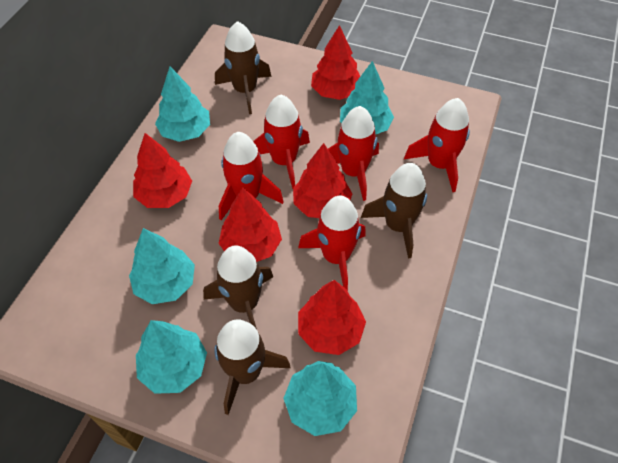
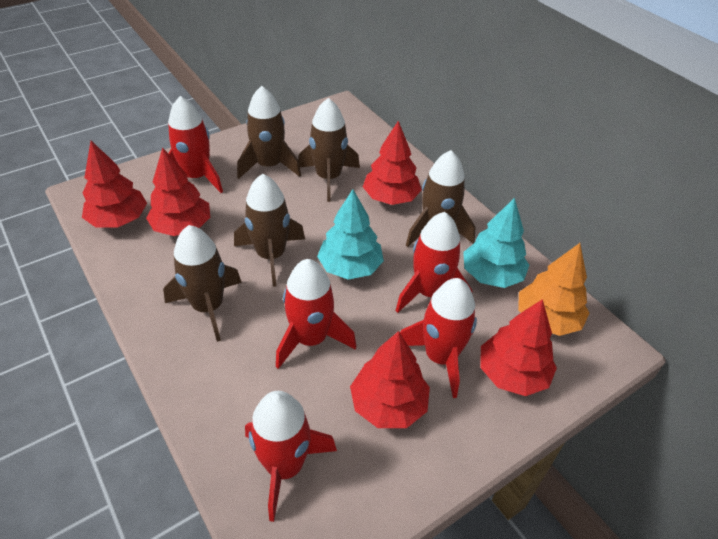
brown rocket: [203,245,273,329] [214,319,291,415] [215,21,271,114] [361,163,427,259] = 4 -> [163,225,242,342] [234,174,305,287] [237,86,301,179] [298,98,360,202] [406,150,475,247] = 5
orange tree: none = 0 -> [518,243,589,336] = 1
turquoise tree: [129,228,195,304] [136,320,207,394] [155,67,210,142] [283,361,357,436] [340,61,394,135] = 5 -> [317,189,384,280] [463,198,529,288] = 2

